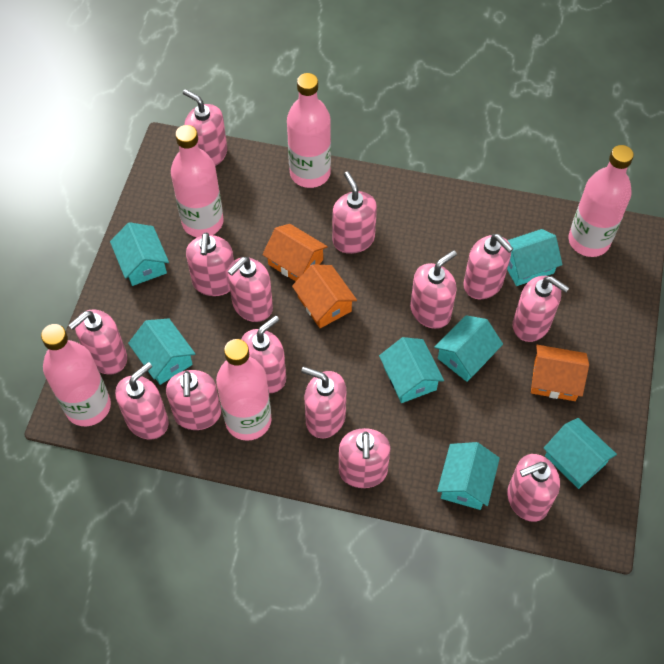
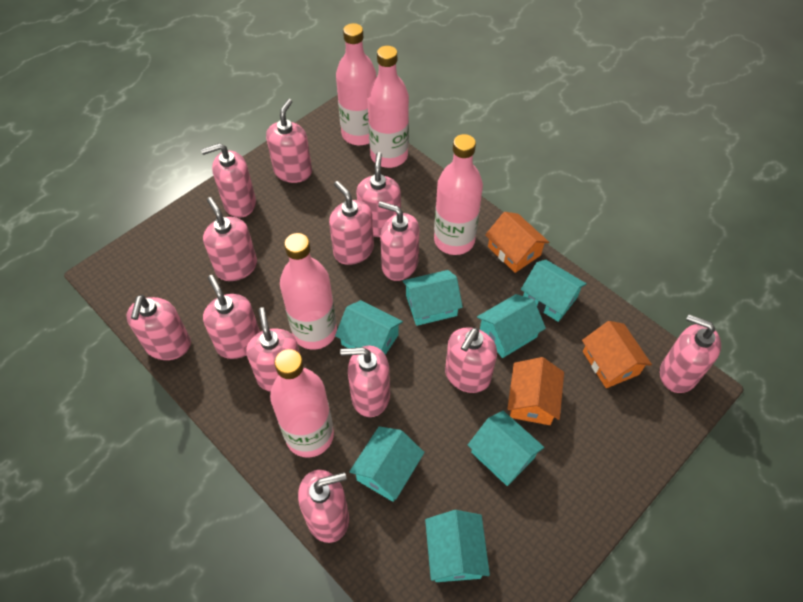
pink soap dispenser: [68,309,127,375] [115,362,169,440] [166,370,221,430] [183,89,227,166] [186,232,234,296] [227,257,273,322] [241,316,286,394] [301,367,346,438] [333,171,377,254] [339,428,391,488] [410,250,457,329] [463,234,514,299] [507,454,560,522] [513,276,569,342] = 14 -> [126,295,191,360] [201,143,256,218] [203,197,257,281] [203,275,260,359] [246,308,300,392] [266,99,312,183] [298,470,349,543] [329,181,374,265] [340,346,390,417] [356,152,401,237] [378,201,419,281] [445,327,497,393] [660,314,721,393] = 13

